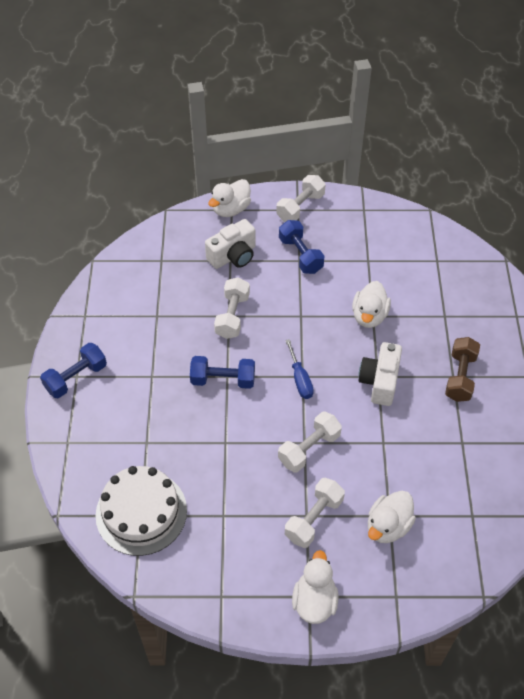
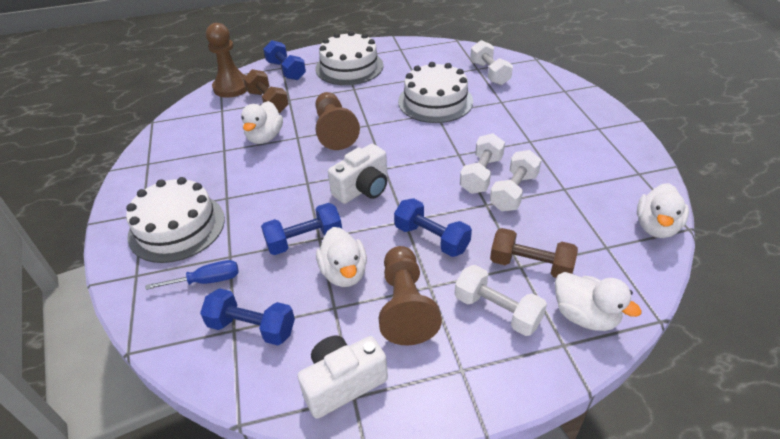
blue dumbbell: [40,343,107,398] [190,356,255,389] [279,220,324,274] = 3 -> [200,288,295,345] [261,203,342,255] [263,40,306,80] [394,198,472,257] = 4
brown dumbbell: [445,337,480,402] = 1 -> [243,69,289,113] [490,228,578,278] = 2
brown pawn: none = 0 -> [206,23,247,98] [315,92,360,150] [378,246,442,345] = 3
white cake: [95,466,187,556] = 1 -> [126,177,225,263] [315,31,383,85] [398,62,473,123] = 3

